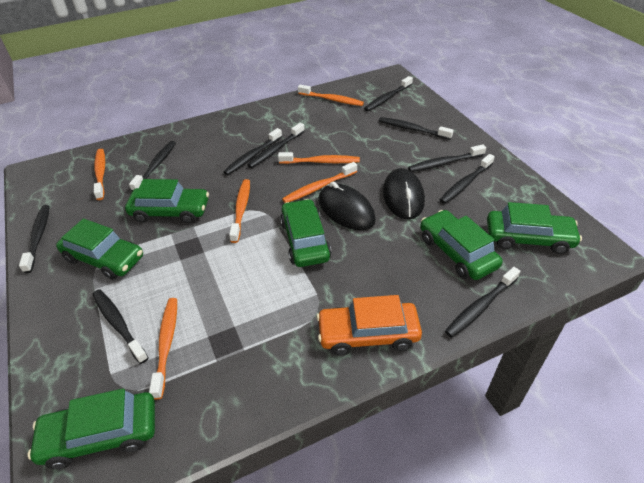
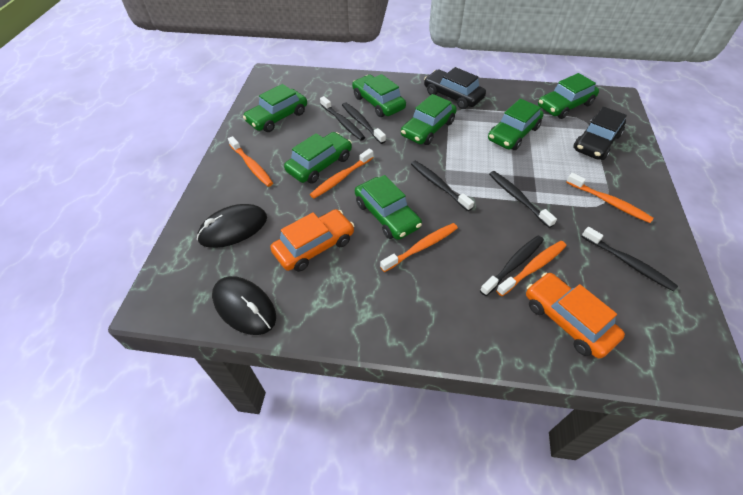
black car: none = 0 -> [424,67,486,109] [573,106,627,160] = 2
black toothbrush: [19,205,50,273] [92,289,149,364] [129,141,176,191] [223,128,282,175] [247,123,305,168] [364,76,413,111] [379,117,454,140] [408,144,486,172] [440,154,495,204] [445,267,520,338] = 10 -> [320,96,365,140] [342,102,386,144] [411,161,474,211] [480,236,544,296] [489,171,557,228] [581,227,678,292] = 6
green car: [28,388,155,469] [56,219,143,280] [125,179,209,223] [280,199,331,267] [420,210,503,280] [487,202,582,254] = 6 -> [243,84,307,132] [284,132,352,183] [352,74,406,117] [355,175,422,240] [401,94,457,145] [488,98,544,150] [538,73,599,119] = 7
orange car: [316,295,422,356] = 1 -> [270,209,355,272] [526,272,625,359] = 2
orange toothbrush: [94,149,105,200] [149,298,177,400] [229,179,250,243] [278,152,360,164] [282,162,357,203] [298,85,364,106] = 6 -> [228,136,273,187] [310,149,374,199] [380,223,458,272] [496,241,566,296] [566,173,654,223] = 5

